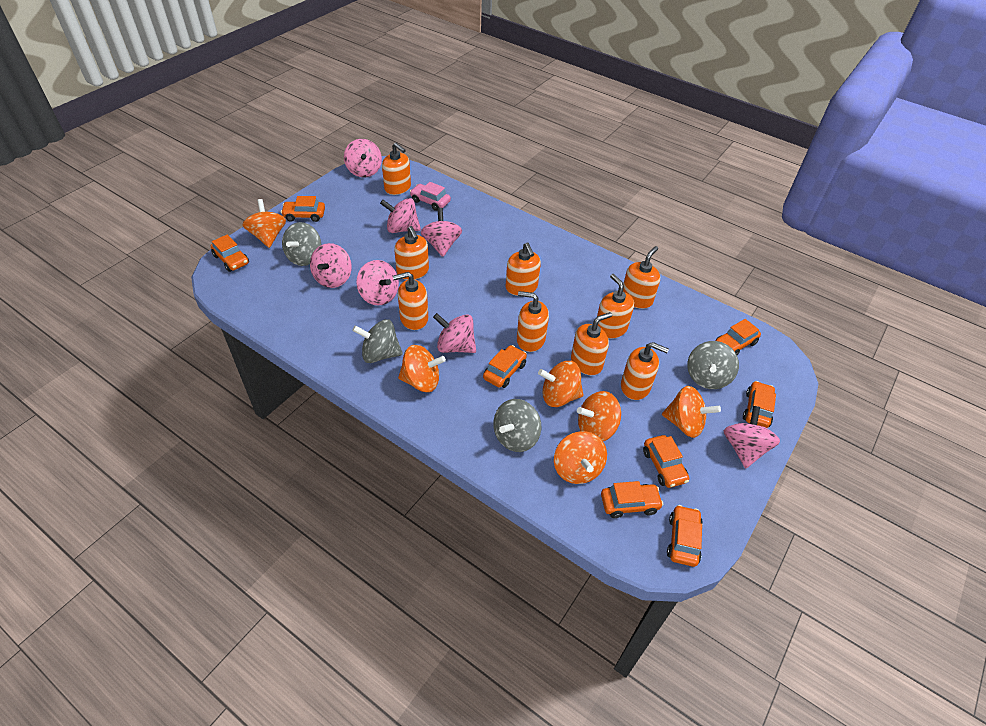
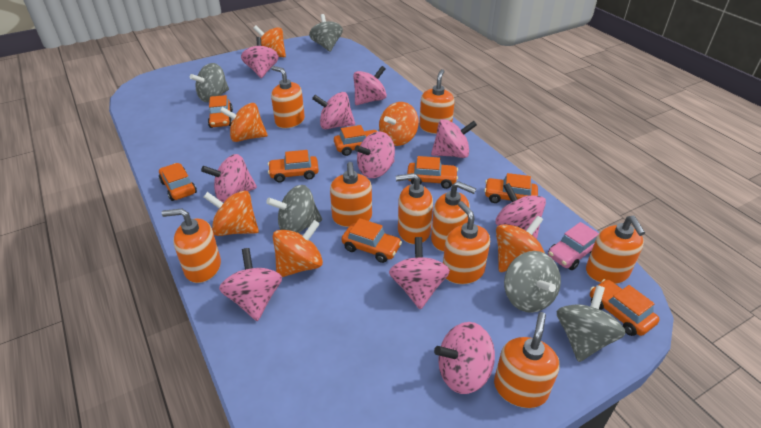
grey spinning top: [282,222,321,266] [352,319,403,363] [493,399,541,452] [687,341,739,389] = 4 -> [190,63,229,102] [266,185,322,233] [309,14,343,52] [504,251,561,313] [557,285,626,362] = 5
pink spinning top: [310,243,352,288] [344,139,382,177] [356,260,399,306] [380,198,421,233] [421,208,462,257] [433,313,476,353] [724,406,780,468] = 7 -> [201,154,257,202] [219,248,282,321] [241,37,279,78] [312,92,355,129] [353,66,387,105] [355,132,395,178] [389,237,450,310] [431,119,477,158] [434,322,495,394] [495,183,546,239] = 10

